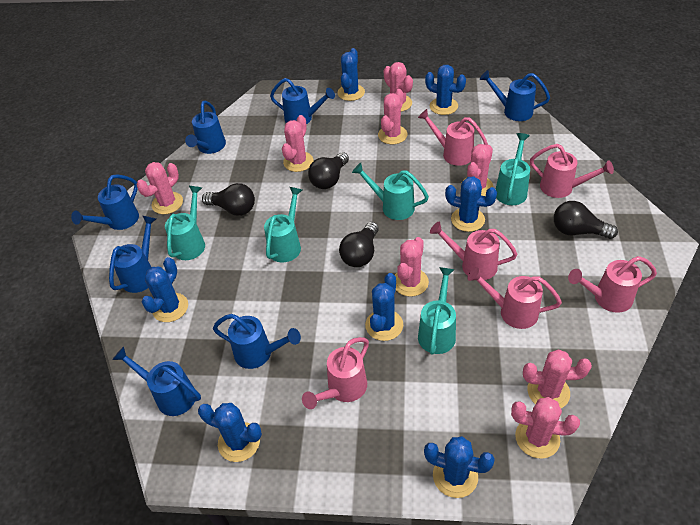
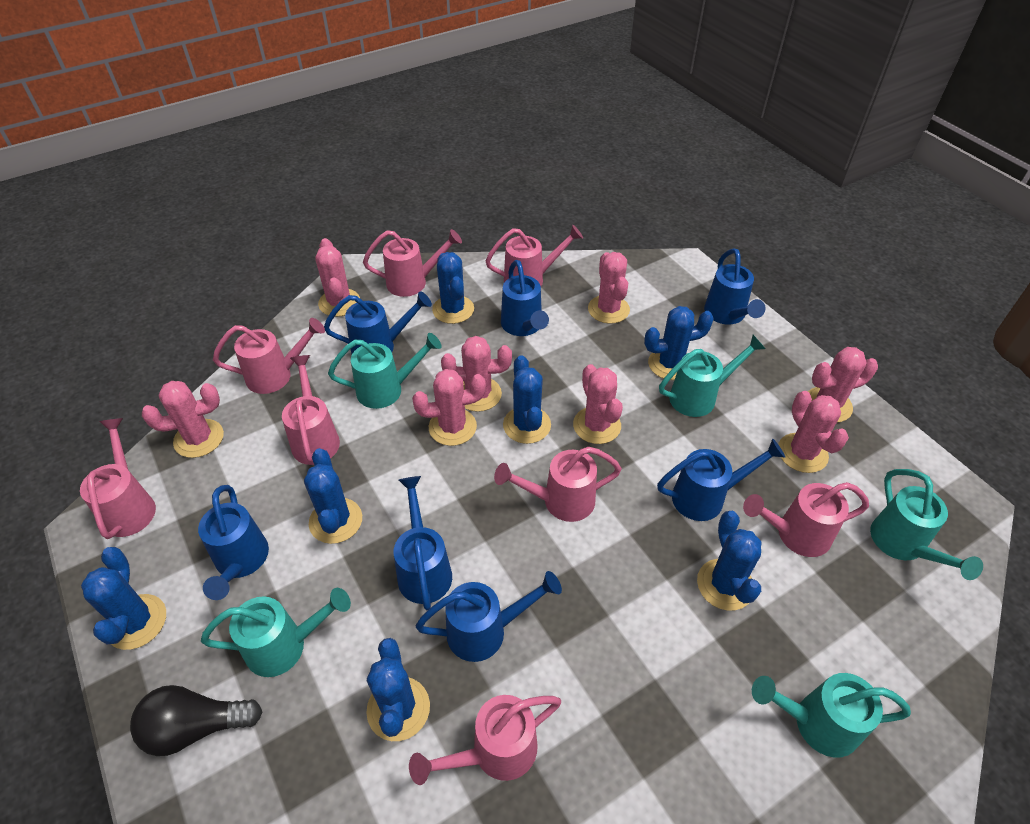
black light bulb: [202,183,255,216] [308,152,349,189] [339,222,379,267] [554,201,618,239] = 4 -> [130,685,262,756] = 1
pink watering can: [302,337,369,409] [418,109,488,166] [430,222,517,280] [467,267,562,329] [530,144,614,198] [568,256,657,313] = 6 -> [80,418,156,539] [213,318,325,394] [282,355,340,465] [363,229,462,297] [409,695,561,785] [485,225,583,286] [494,447,622,522] [743,482,869,557] = 8

